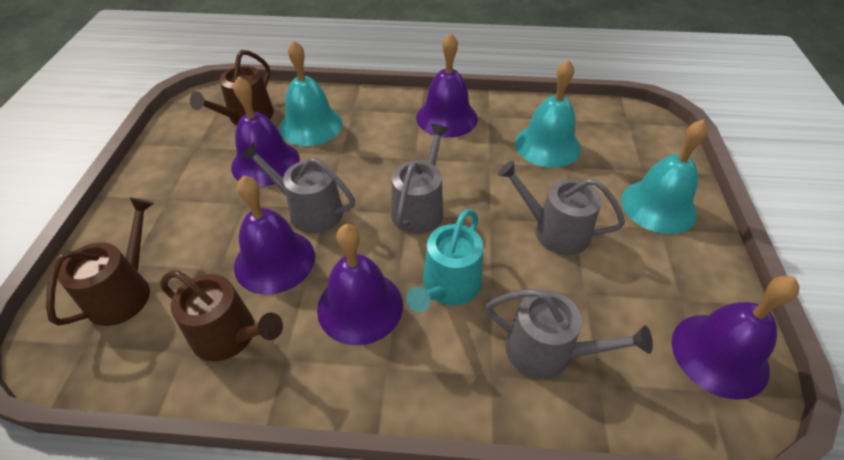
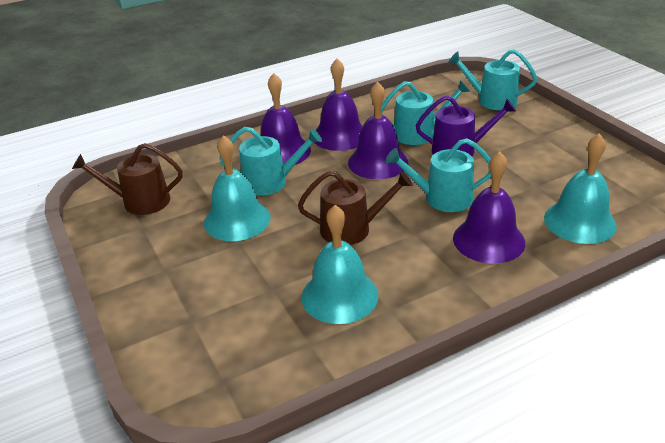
brown watering can: [46,198,154,326] [160,271,283,361] [190,50,274,125] = 3 -> [72,143,183,215] [298,171,413,245] = 2
grey watering can: [240,142,355,233] [391,124,449,234] [486,289,653,379] [498,161,625,255] = 4 -> none = 0
purple bell: [231,76,300,187] [234,175,315,295] [317,224,403,345] [416,33,478,138] [672,276,799,400] = 5 -> [261,73,311,165] [314,59,363,151] [348,82,408,179] [453,151,525,264] = 4
purple watering can: none = 0 -> [416,95,516,156] = 1
turquoise watering can: [406,209,483,312] = 1 -> [219,127,322,196] [381,80,470,145] [386,138,491,212] [448,49,537,110] = 4

